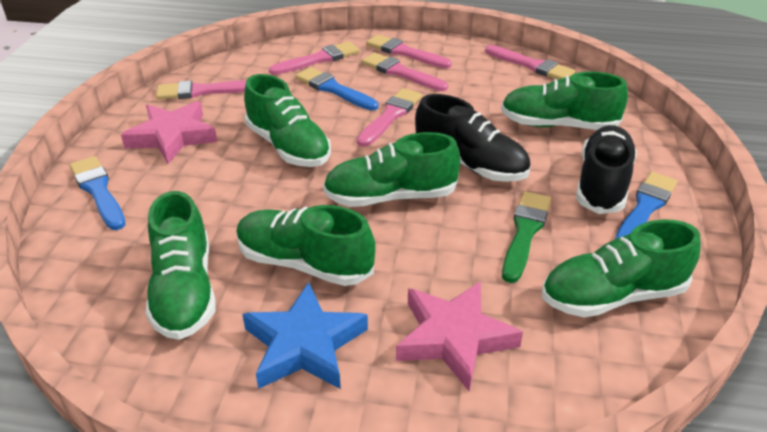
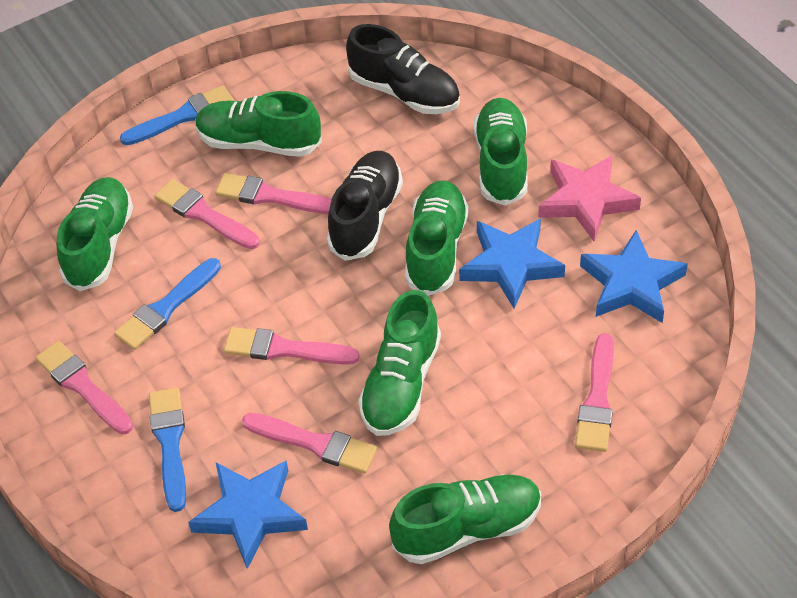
blue star: [242,282,368,389] = 1 -> [188,461,308,569] [459,218,565,309] [580,230,688,323] = 3
green brush: [502,191,551,283] = 1 -> none = 0
pink star: [121,101,217,164] [396,281,523,391] = 2 -> [538,155,641,241] = 1

